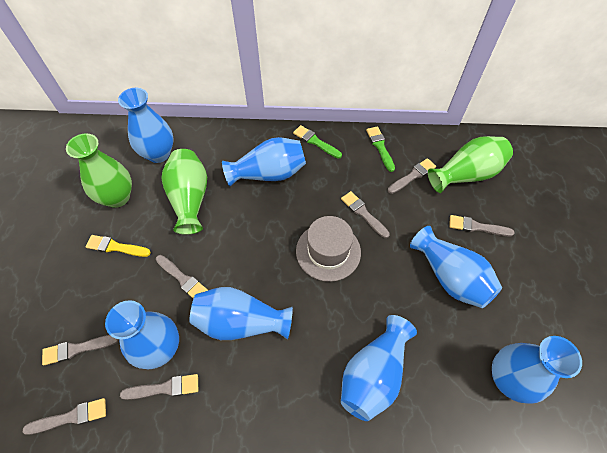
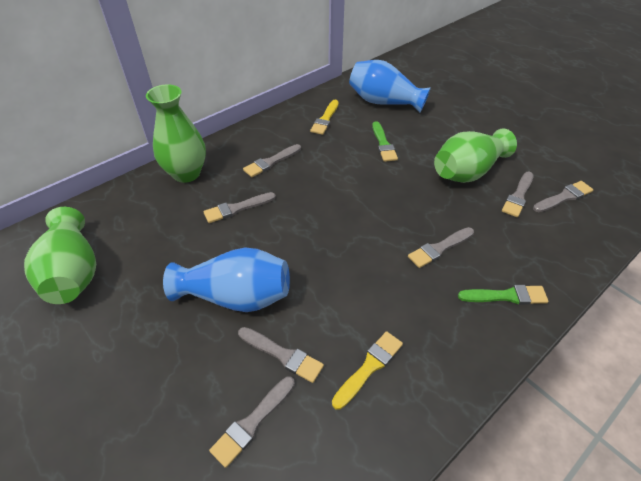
blue vase: [105,300,179,369] [118,88,173,163] [189,287,293,340] [222,137,306,186] [341,315,417,421] [410,226,502,308] [492,336,582,404] = 7 -> [163,247,290,312] [349,60,431,113] = 2
grey hat: [296,216,361,282] = 1 -> none = 0
yellow brush: [86,235,151,257] = 1 -> [310,100,339,135] [332,331,403,410] = 2

